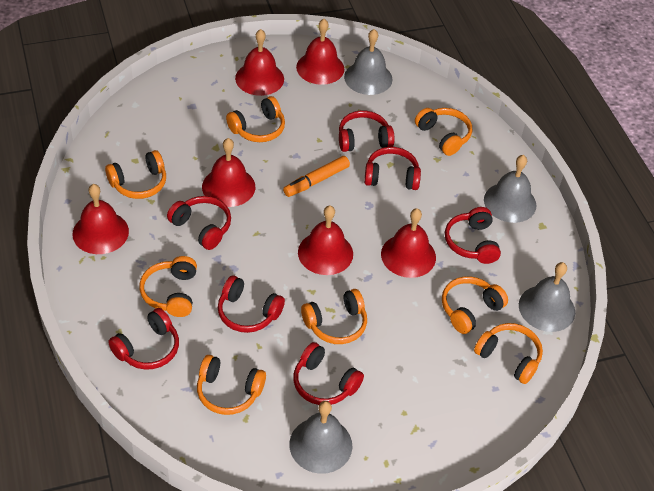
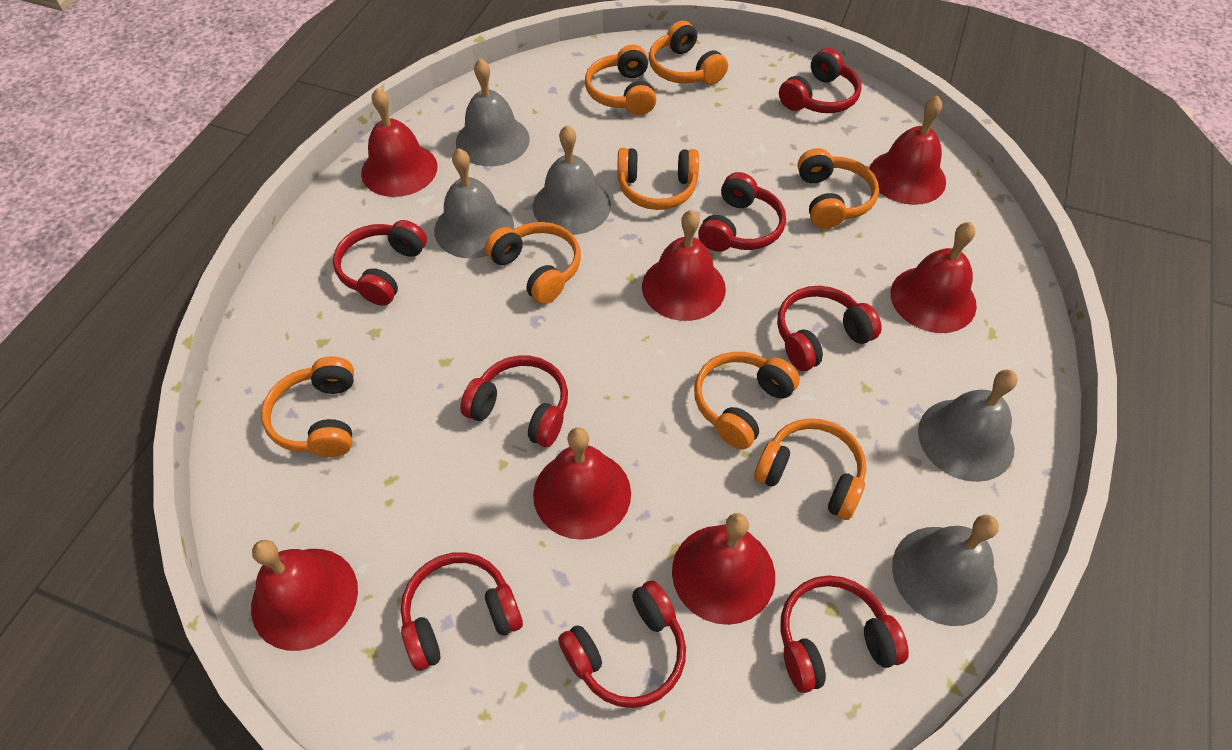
grey bell: [289,401,353,474] [344,29,392,95] [484,155,536,223] [519,262,575,332] = 4 -> [434,148,514,259] [456,58,530,166] [533,125,611,235] [892,515,999,626] [918,370,1018,482] = 5
orange marker: [283,156,350,197] = 1 -> none = 0
red bell: [72,184,129,254] [202,138,255,207] [235,29,284,96] [296,19,344,85] [298,205,353,275] [381,208,436,278] = 6 -> [251,540,358,651] [361,88,437,197] [533,427,631,540] [642,210,726,321] [672,513,775,625] [869,96,946,205] [890,222,977,333] = 7
red headphones: [108,308,179,370] [167,196,231,250] [218,275,285,333] [293,342,364,405] [339,110,395,152] [364,147,421,190] [445,207,501,264] = 7 -> [333,220,427,306] [401,552,523,671] [460,355,568,447] [558,580,686,708] [698,172,786,252] [777,286,882,371] [779,48,862,113] [780,575,909,693] = 8

